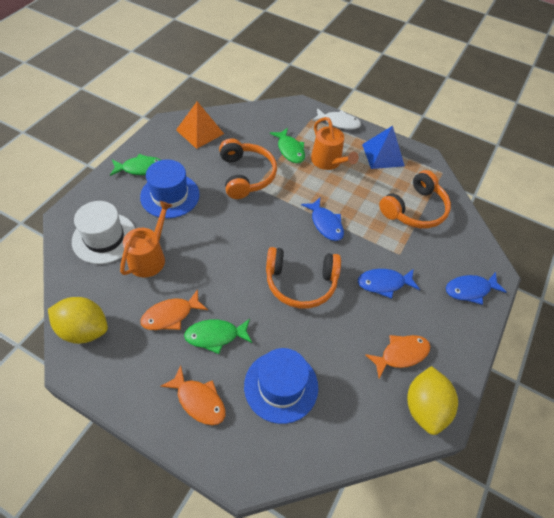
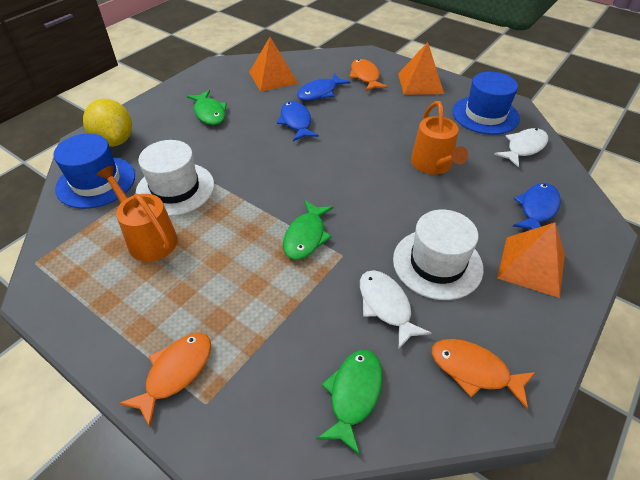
blue pyramid: [362,126,405,169] = 1 -> none = 0
orange headphones: [219,138,277,199] [266,247,341,309] [379,170,451,228] = 3 -> none = 0
orange pyramid: [176,101,224,149] = 1 -> [249,37,298,92] [398,42,444,95] [497,223,565,298] = 3
white fish: [312,108,361,130] = 1 -> [360,270,431,349] [494,128,548,168] = 2
white hat: [72,201,135,264] = 1 -> [135,140,214,216] [393,210,483,300] = 2
yellow lemon: [48,297,108,344] [407,366,458,435] = 2 -> [83,99,132,147] = 1

